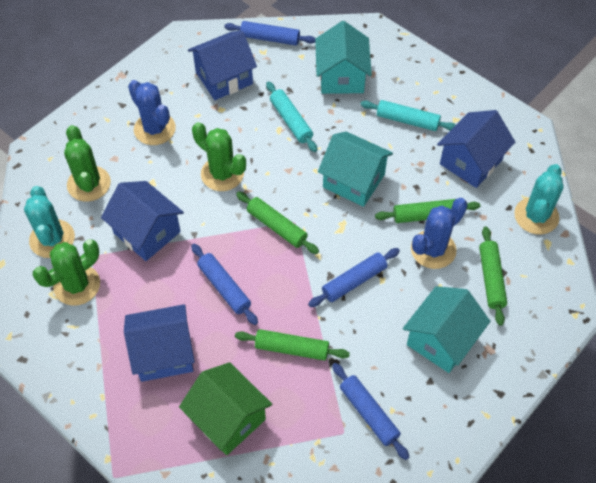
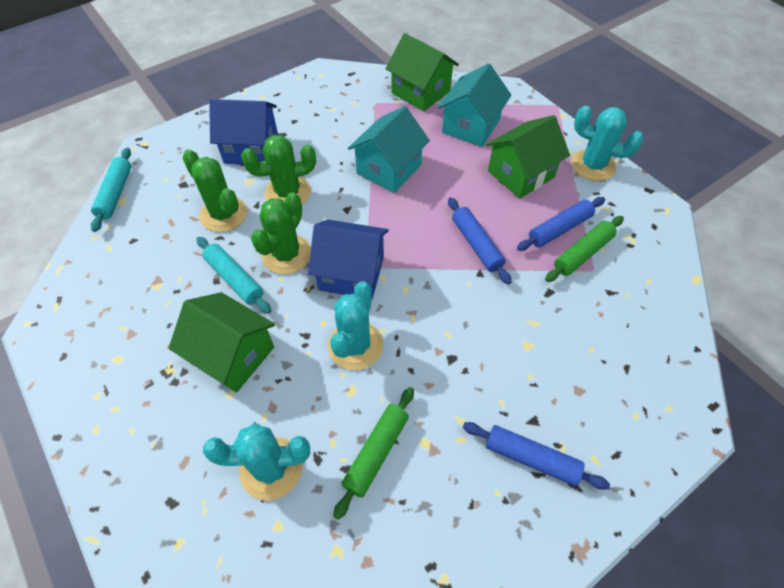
blue cactus: [128,80,176,145] [411,198,468,269] = 2 -> none = 0
blue house: [101,181,184,261] [124,304,195,382] [188,31,257,100] [437,110,515,188] = 4 -> [209,99,278,165] [308,219,389,299] = 2
blue rolling pin: [191,244,258,325] [224,21,316,46] [308,248,400,307] [332,363,409,460] = 4 -> [448,197,512,285] [463,422,610,490] [517,197,605,251] = 3
green house: [179,362,272,455] = 1 -> [169,292,275,393] [386,33,459,111] [486,115,570,199] = 3
green rolling pin: [235,329,350,361] [236,192,319,254] [375,199,480,223] [479,227,507,326] = 4 -> [333,387,414,520] [545,216,624,282] = 2
turquoise cactus: [24,186,75,258] [514,164,564,235] = 2 -> [203,423,310,501] [328,281,383,370] [571,106,643,181] = 3
turquoise house: [315,21,372,94] [318,132,393,207] [403,286,490,373] = 3 -> [348,106,430,193] [438,63,511,147] = 2

